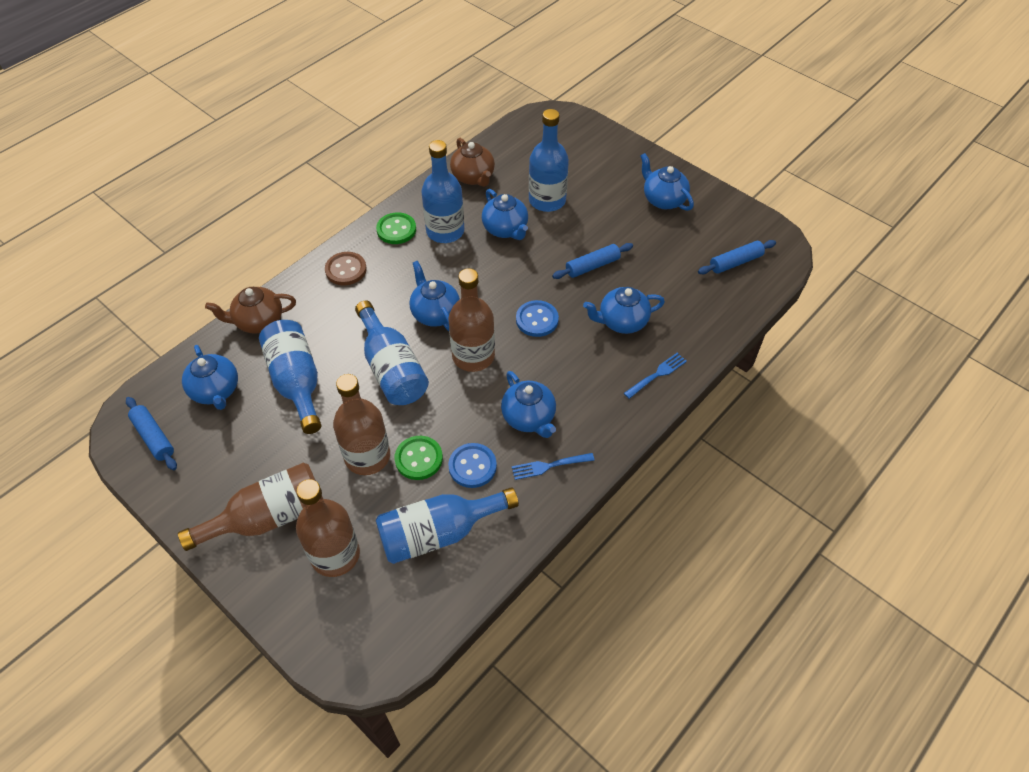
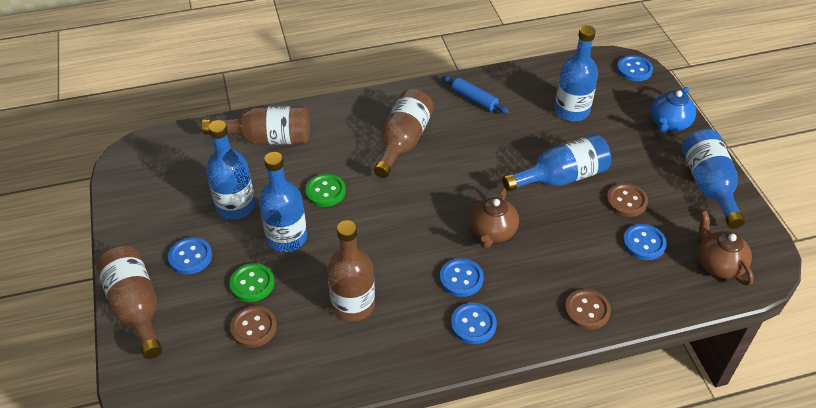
blue button: [448,443,497,488] [516,300,559,337] = 2 -> [168,237,212,274] [440,258,484,297] [451,303,497,344] [617,55,653,81] [623,224,667,260] = 5
blue fork: [512,453,595,480] [624,353,687,399] = 2 -> none = 0
blue rolling pin: [126,397,177,470] [552,243,633,279] [698,240,776,275] = 3 -> [442,75,509,114] = 1
blue teapot: [182,345,238,410] [409,261,460,331] [482,189,528,240] [501,371,556,438] [583,287,665,334] [640,153,694,211] = 6 -> [651,87,696,132] = 1
brown button: [325,252,367,286] = 1 -> [230,306,277,348] [565,289,611,330] [606,183,648,217] = 3

